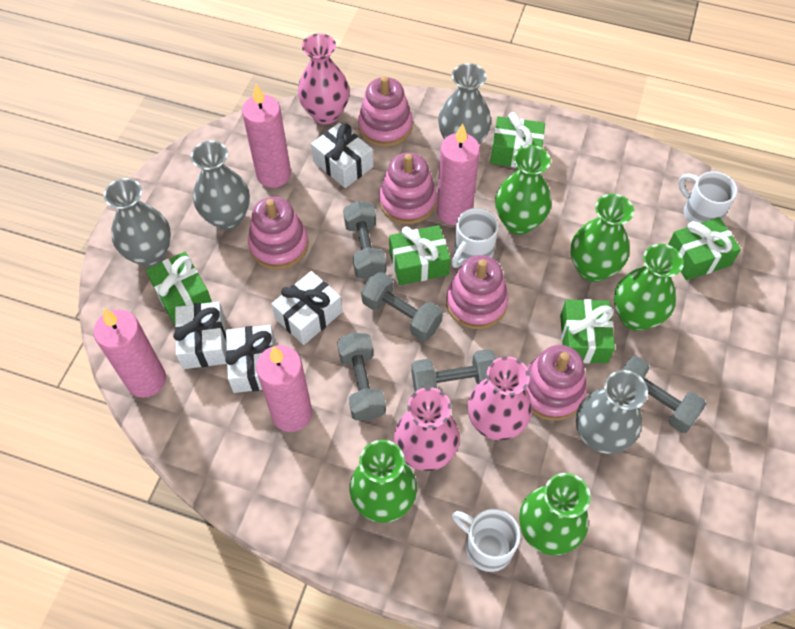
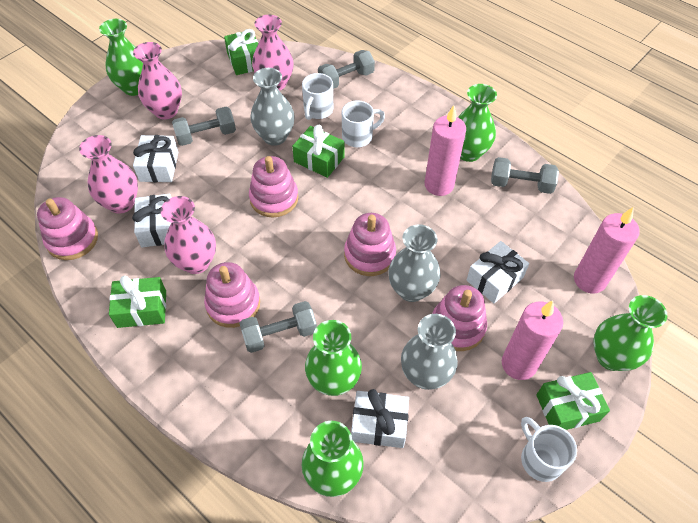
green gift: [146,252,212,324] [389,225,451,285] [490,112,545,168] [560,299,615,363] [668,217,741,280] = 5 -> [109,276,166,328] [224,29,258,75] [292,125,345,178] [536,372,610,430] = 4
grey dumbbell: [337,332,386,421] [343,201,387,279] [361,272,443,341] [411,349,496,392] [622,356,706,433] = 5 -> [172,107,236,146] [239,301,317,353] [318,50,375,89] [491,157,559,194] = 4
grey vase: [104,178,171,267] [191,141,250,230] [438,63,491,144] [576,370,648,454] = 4 -> [251,68,295,146] [388,224,440,302] [401,314,458,390] = 3
pink candle: [93,309,166,398] [242,84,291,188] [256,345,312,432] [436,123,480,225] = 4 -> [425,105,466,196] [502,300,563,380] [574,207,640,293] = 3
pink vase: [298,33,349,125] [394,387,460,471] [468,356,532,440] = 3 -> [79,135,138,214] [133,42,182,119] [161,196,216,274] [252,15,294,91] = 4

